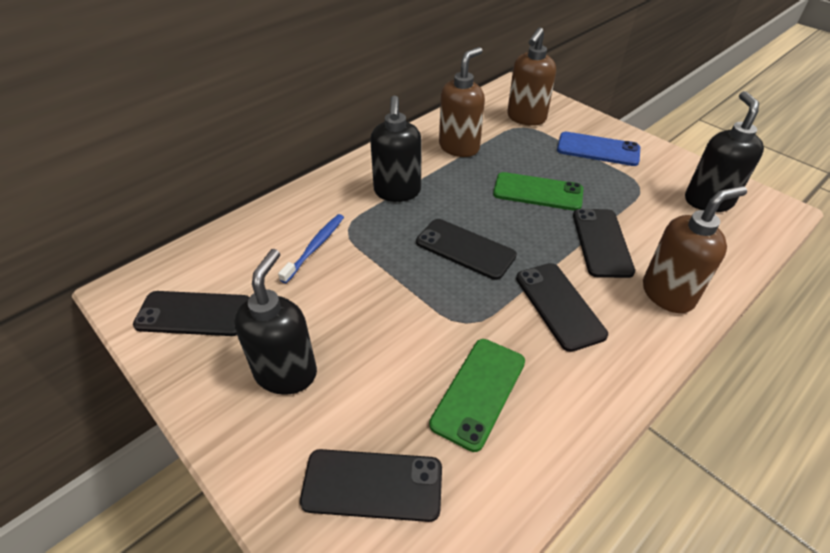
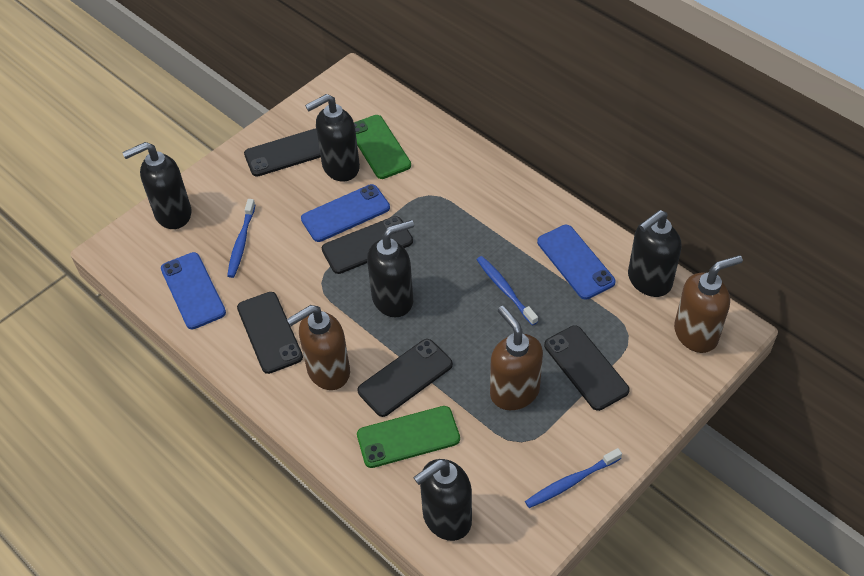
black soap dispenser: [234,249,317,395] [370,95,422,202] [685,91,764,212] = 3 -> [122,142,192,229] [305,94,360,182] [367,220,414,317] [413,459,472,541] [628,210,682,297] = 5
blue phone: [557,132,640,166] = 1 -> [161,252,226,329] [301,184,390,242] [537,225,616,300] = 3
blue toothbrush: [278,214,344,283] = 1 -> [227,199,255,278] [476,256,538,326] [525,448,622,508] = 3

